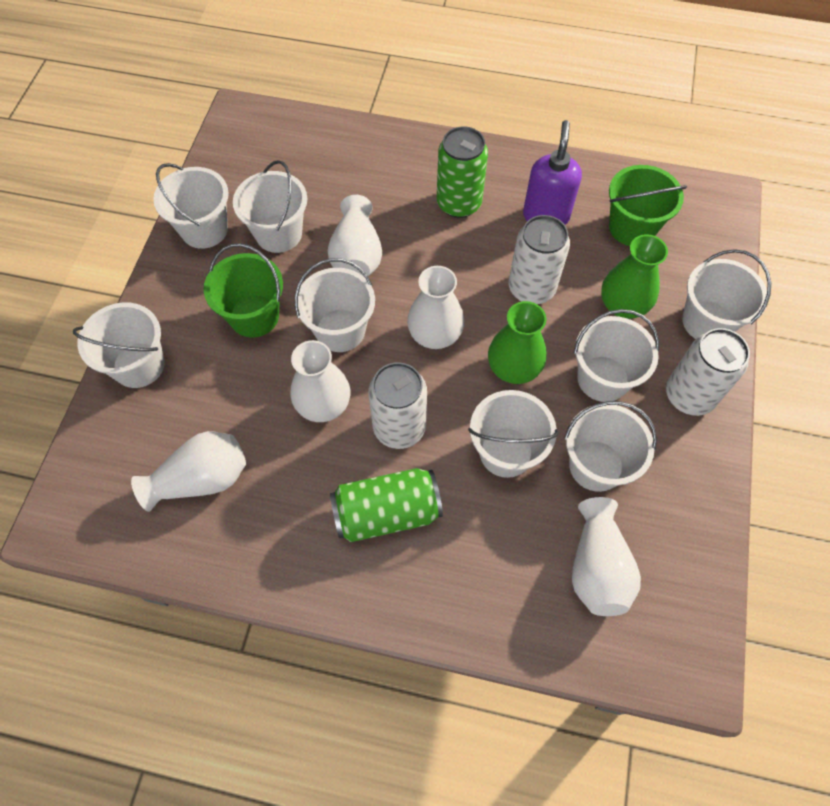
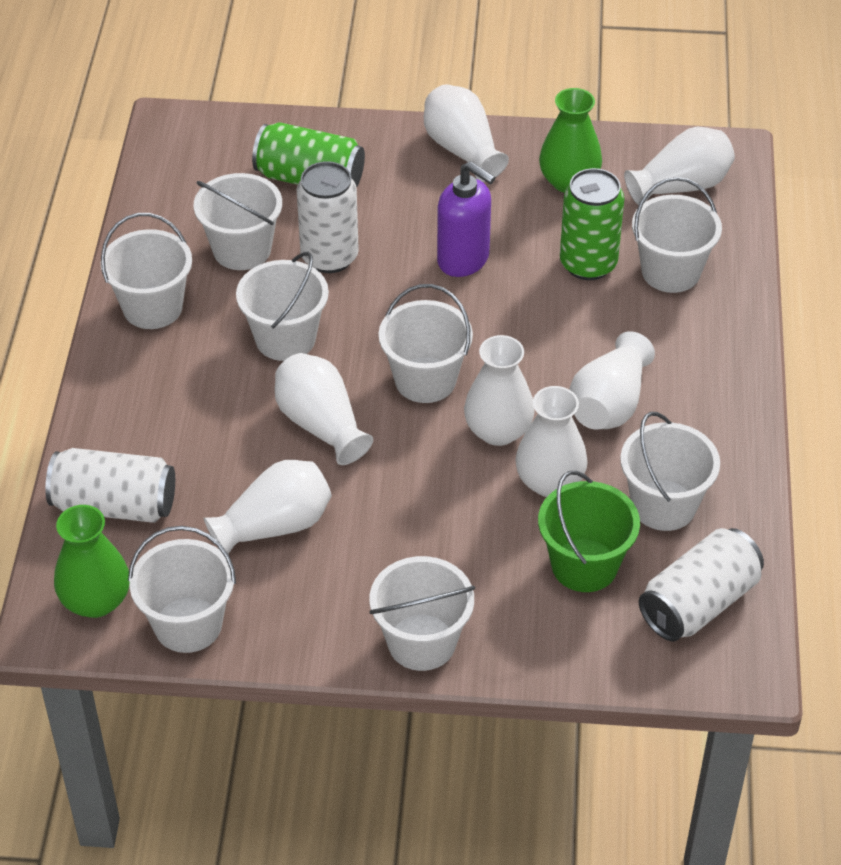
green bucket: [204,243,283,338] [609,165,687,246] = 2 -> [538,471,640,592] = 1
white vase: [131,431,246,512] [291,340,350,422] [328,195,382,276] [407,266,464,349] [572,497,641,616] = 5 -> [204,460,332,554] [275,353,373,465] [424,85,509,182] [464,335,535,446] [515,386,588,497] [570,331,655,430] [624,127,735,205] = 7

